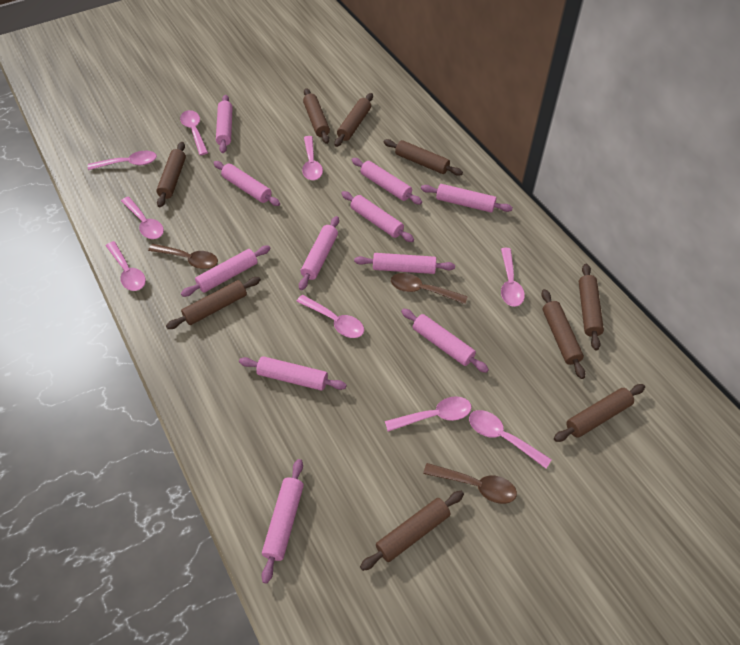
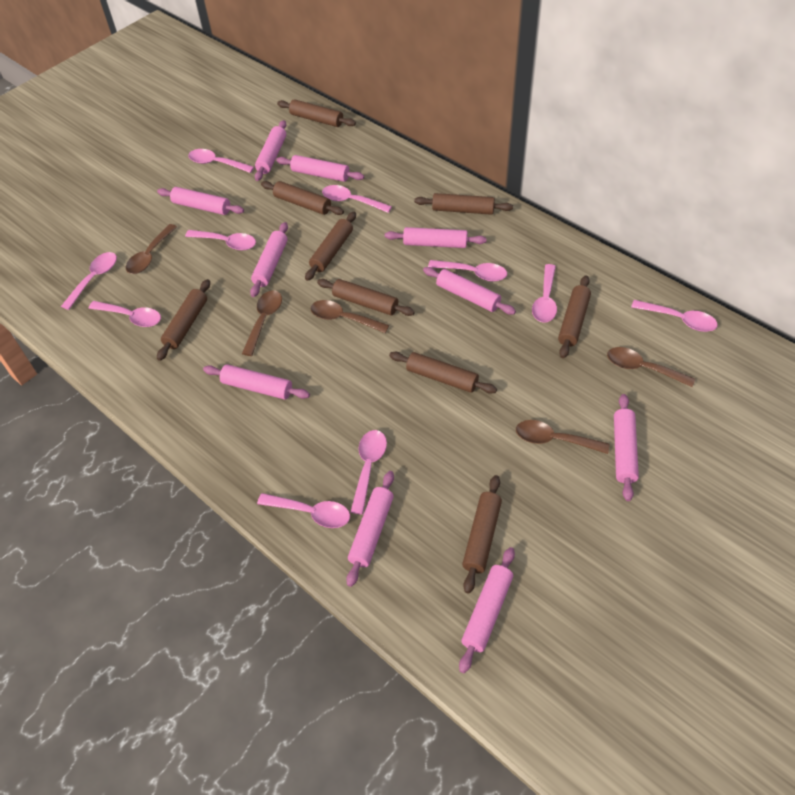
brown spoon: [148,244,218,269] [391,273,468,304] [423,463,517,504] = 3 -> [126,224,177,274] [242,290,282,356] [310,300,389,333] [516,420,609,454] [607,347,695,387] = 5
pink rolling pin: [181,246,271,297] [214,161,280,206] [216,95,233,153] [239,356,347,391] [261,459,304,584] [299,216,339,290] [341,191,414,242] [352,158,422,205] [354,253,455,274] [401,308,489,373] [421,184,513,213] = 11 -> [157,187,244,215] [203,364,310,400] [250,222,288,297] [255,120,286,181] [276,155,364,182] [346,471,394,587] [385,227,487,248] [423,267,516,315] [459,547,515,673] [614,394,639,501] = 10
pink spoon: [88,151,157,170] [106,241,146,291] [121,197,164,239] [180,110,208,155] [296,295,364,338] [302,136,323,180] [385,396,472,432] [469,410,552,468] [501,248,525,307] = 9 -> [61,252,117,310] [89,301,161,327] [185,230,256,251] [188,149,254,173] [257,493,350,528] [322,185,392,213] [350,430,387,515] [428,260,507,282] [532,264,557,322] [631,300,718,332] = 10

